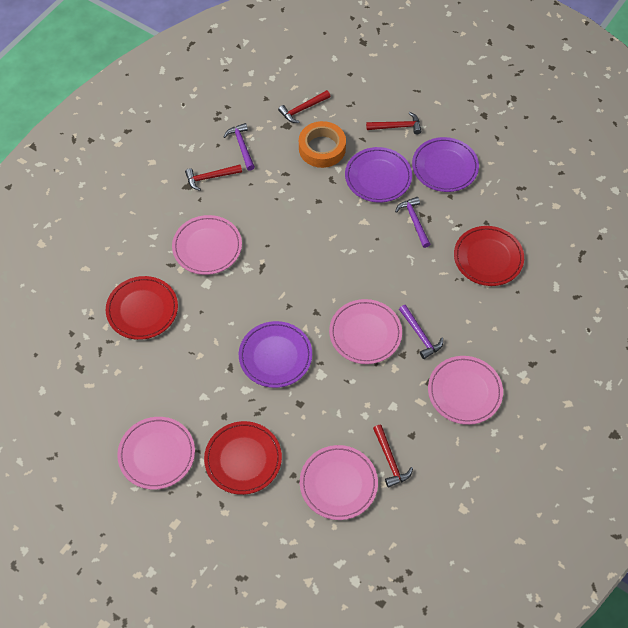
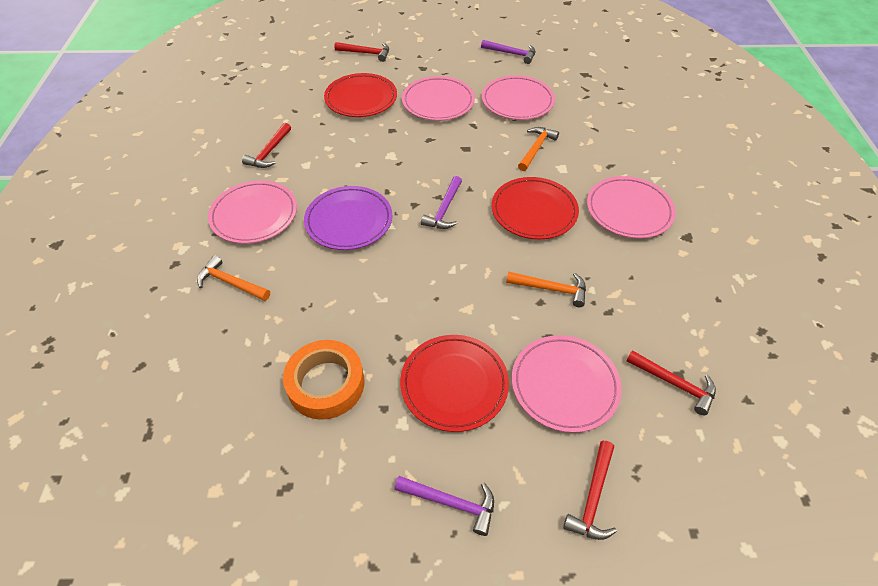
orange hammer: none = 0 -> [197,255,270,301] [506,272,586,307] [518,127,559,171] = 3
purple plate: [239,321,312,388] [345,147,412,203] [412,137,479,192] = 3 -> [304,186,392,250] = 1

